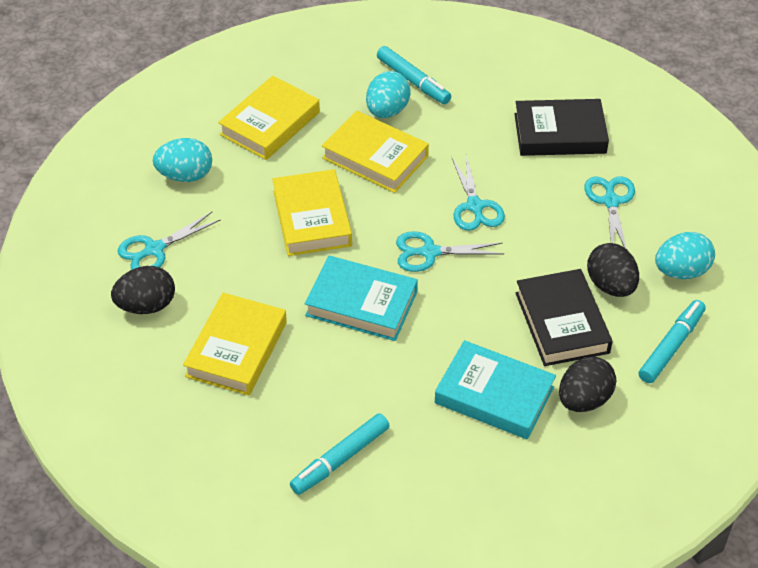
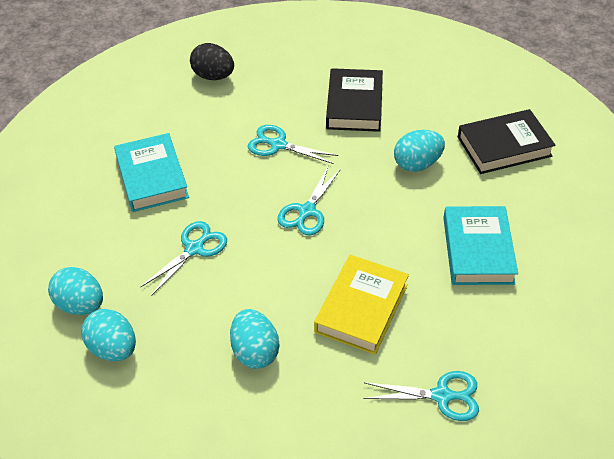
black egg: [111,266,175,314] [559,357,616,412] [587,243,639,297] = 3 -> [190,43,234,80] = 1
turquoise egg: [153,138,212,182] [366,71,411,118] [655,232,715,279] = 3 -> [48,267,103,315] [81,309,136,361] [230,309,279,369] [394,130,445,172] = 4
turquoise marker: [290,413,390,495] [377,46,451,104] [639,300,706,383] = 3 -> none = 0
yellow book: [183,293,287,396] [218,76,320,160] [272,169,352,256] [322,111,429,193] = 4 -> [314,255,409,355] = 1

